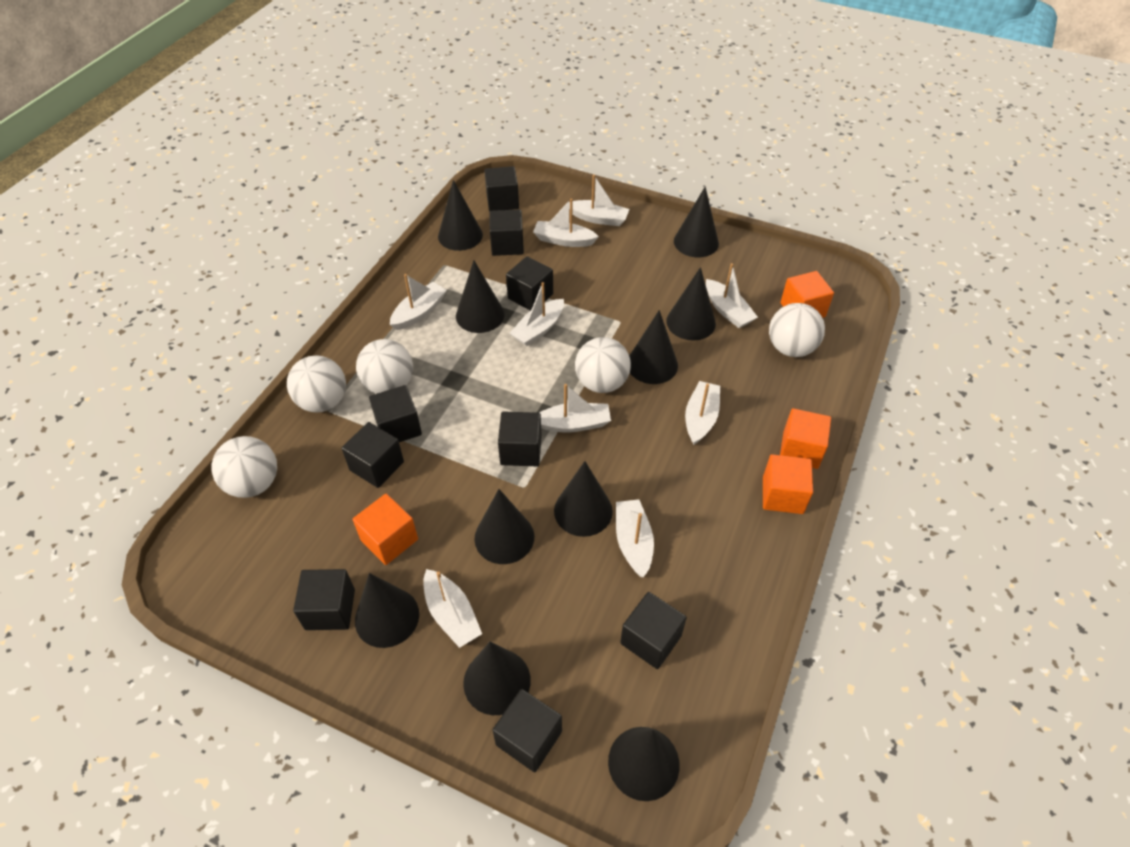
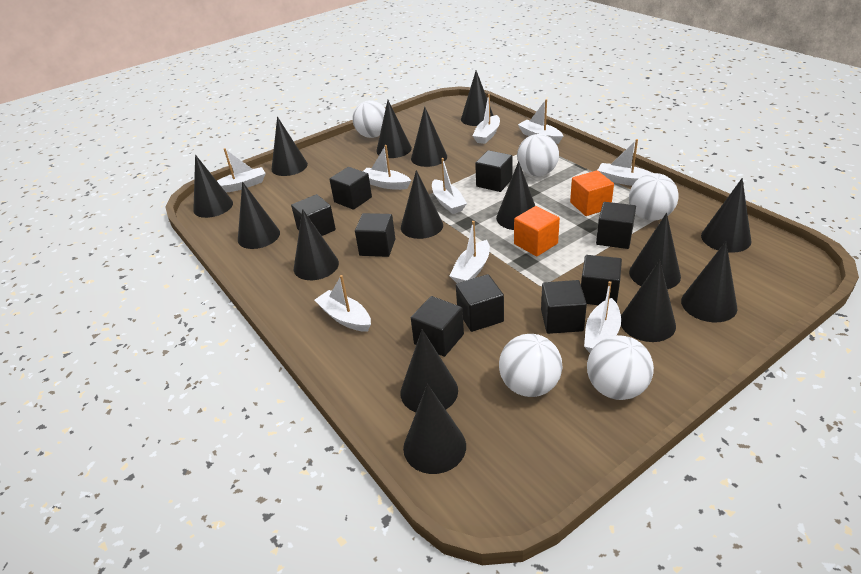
black cone: [355,573,419,648] [438,180,483,251] [456,260,504,333] [463,642,531,715] [474,489,534,564] [554,461,613,537] [608,727,680,801] [629,310,678,384] [666,267,716,341] [674,187,719,257] = 10 -> [193,155,233,218] [238,182,280,249] [271,117,308,176] [294,209,339,280] [376,100,412,158] [401,170,443,239] [401,329,458,412] [403,384,466,474] [411,107,447,167] [461,70,494,126] [496,161,535,230] [621,260,676,342] [629,213,681,289] [681,241,738,322] [701,178,751,253] = 15
orange cube: [353,494,418,565] [763,454,813,514] [780,271,834,318] [780,408,831,469] = 4 -> [514,206,560,257] [570,170,614,216] = 2

